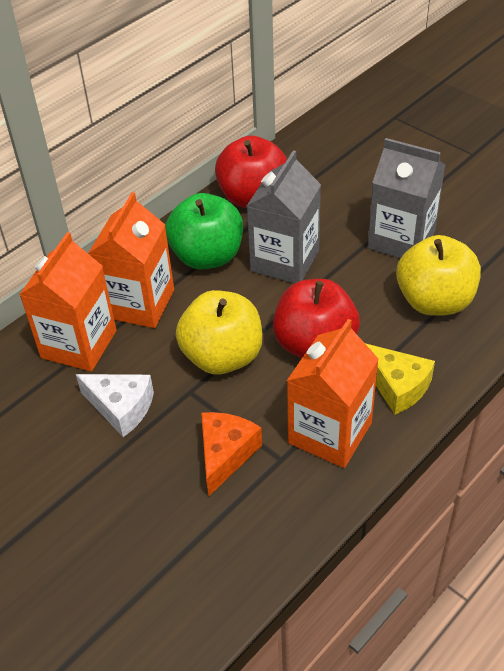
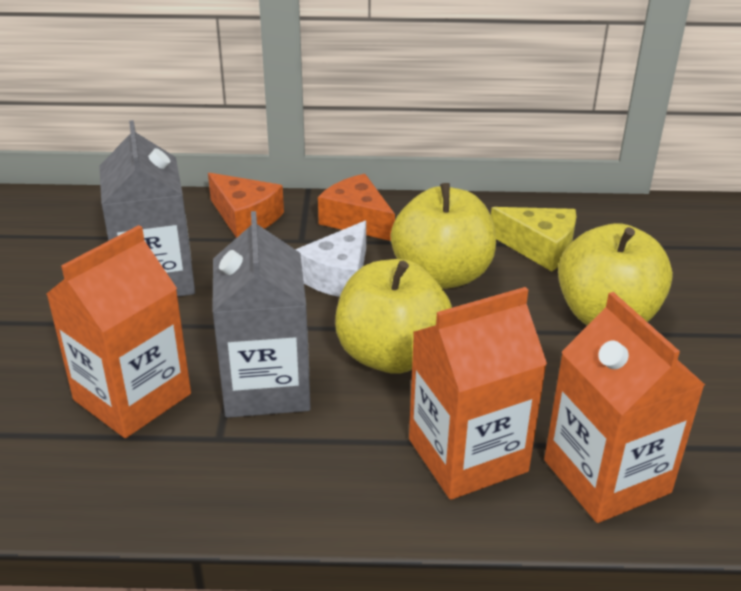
green apple: [165,193,243,269] = 1 -> none = 0
orange cheese: [201,412,262,496] = 1 -> [208,173,284,238] [318,174,395,241] = 2
red apple: [215,136,287,208] [273,279,360,358] = 2 -> none = 0
yellow apple: [176,290,262,374] [396,235,481,316] = 2 -> [335,259,452,374] [391,183,496,289] [558,223,673,326] = 3

